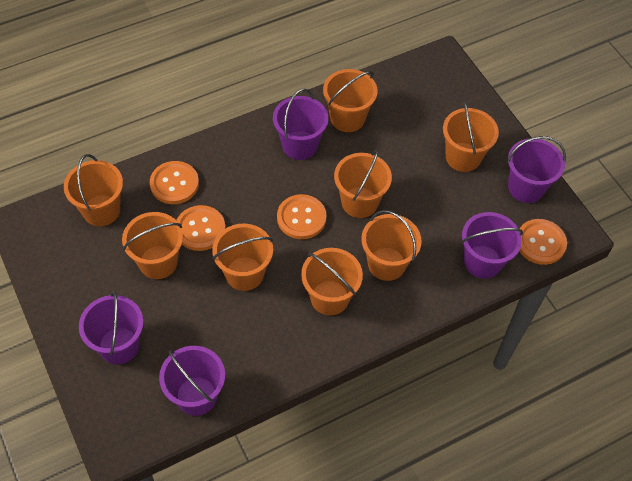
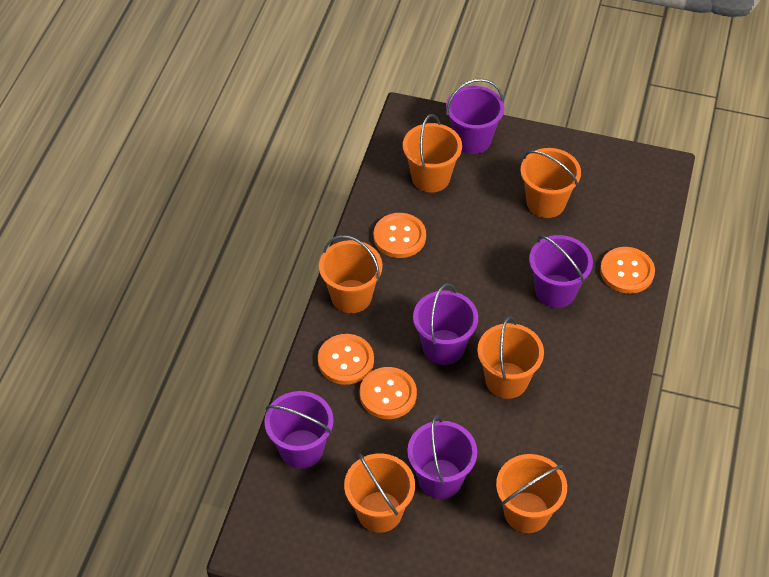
orange bucket: [64,154,123,226] [122,212,183,279] [212,224,273,291] [301,248,363,315] [323,69,378,132] [334,150,392,218] [361,210,422,281] [443,102,499,172] = 8 -> [319,235,382,313] [344,453,415,533] [403,114,462,192] [477,316,544,399] [496,454,567,533] [520,148,581,218] = 6

